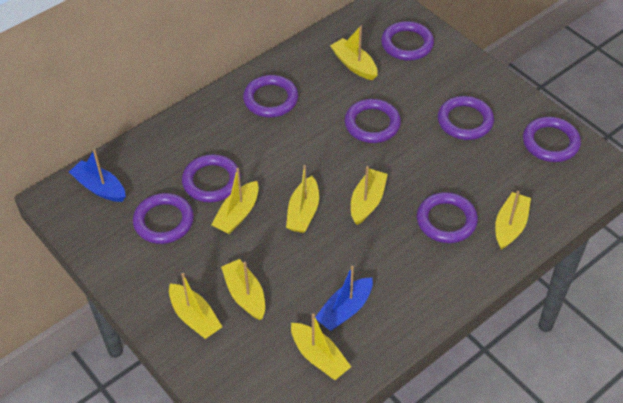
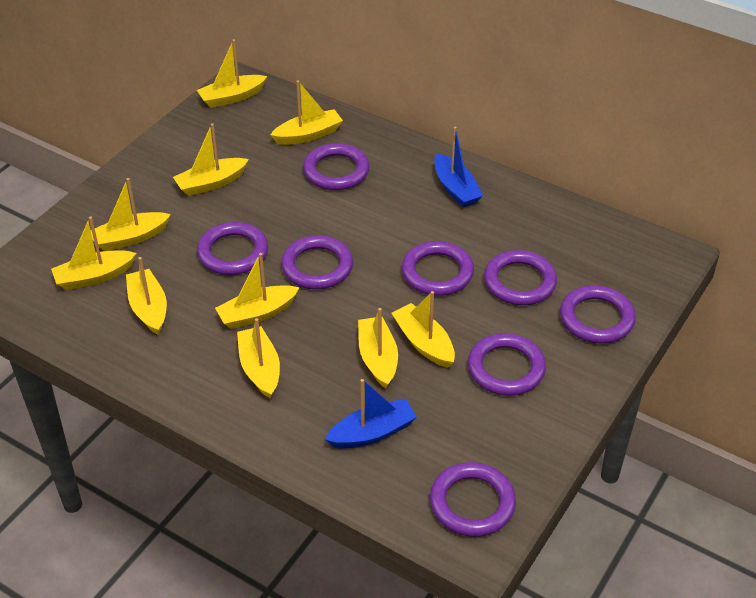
yellow boat: [169,273,222,339] [211,168,259,234] [221,259,265,320] [286,165,319,233] [291,313,351,380] [330,26,378,80] [351,166,388,225] [495,191,531,250] = 8 -> [51,216,136,290] [91,178,171,251] [126,257,167,335] [173,123,249,196] [197,39,267,108] [215,253,300,329] [237,318,280,398] [270,80,343,145] [358,308,398,388] [392,291,455,368] = 10

